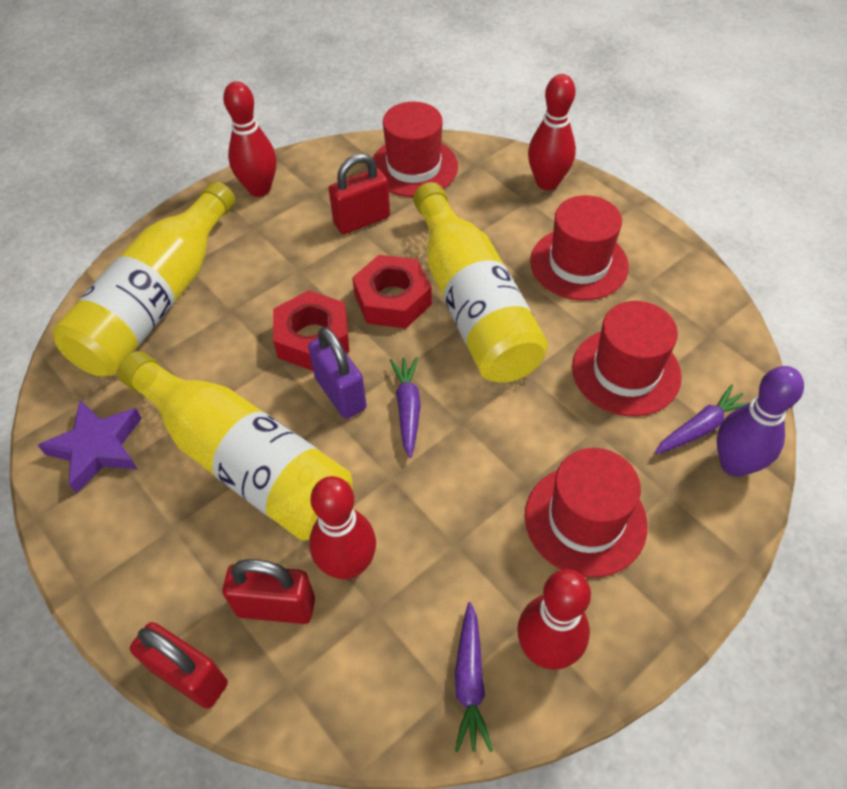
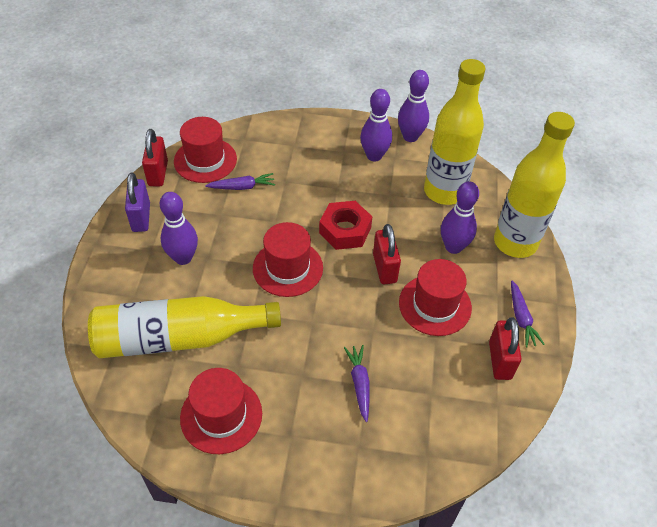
purple bowling pin: [717,366,804,477] = 1 -> [160,192,198,265] [360,89,392,161] [398,70,429,142] [441,181,479,254] = 4
purple star: [38,400,142,494] = 1 -> none = 0
red bowling pin: [223,81,276,197] [309,476,376,579] [517,569,591,670] [528,74,576,190] = 4 -> none = 0
red nut: [273,290,349,371] [352,255,432,328] = 2 -> [319,201,372,250] = 1

